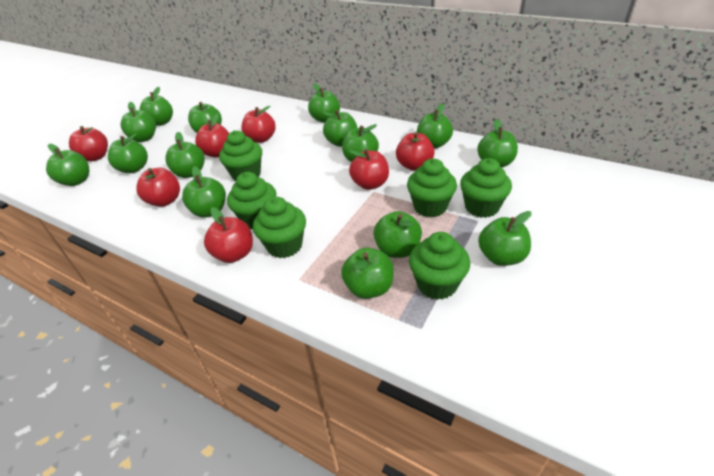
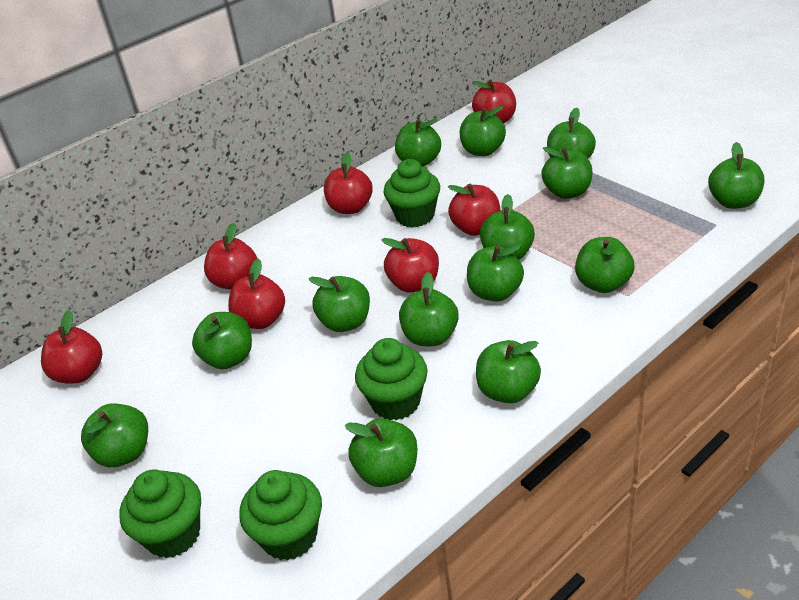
green apple: [46,144,89,186] [108,133,148,173] [121,102,156,142] [140,87,173,126] [165,132,205,178] [182,166,226,218] [188,102,222,133] [308,84,340,123] [322,110,357,147] [341,247,394,299] [342,124,379,162] [373,211,422,258] [417,103,453,149] [477,119,518,168] [478,211,531,266] = 15 -> [81,403,148,467] [192,312,252,369] [309,276,370,332] [345,419,417,487] [395,119,441,167] [399,272,459,346] [460,106,506,156] [467,244,524,302] [476,340,541,403] [480,194,535,260] [541,147,592,199] [547,108,596,159] [575,237,635,293] [708,142,764,209] = 14
green cupcake: [219,131,262,181] [227,172,276,229] [253,197,306,258] [407,158,457,218] [409,232,470,300] [460,158,512,218] = 6 -> [119,469,201,558] [239,470,322,561] [355,338,428,420] [383,159,440,228] = 4

